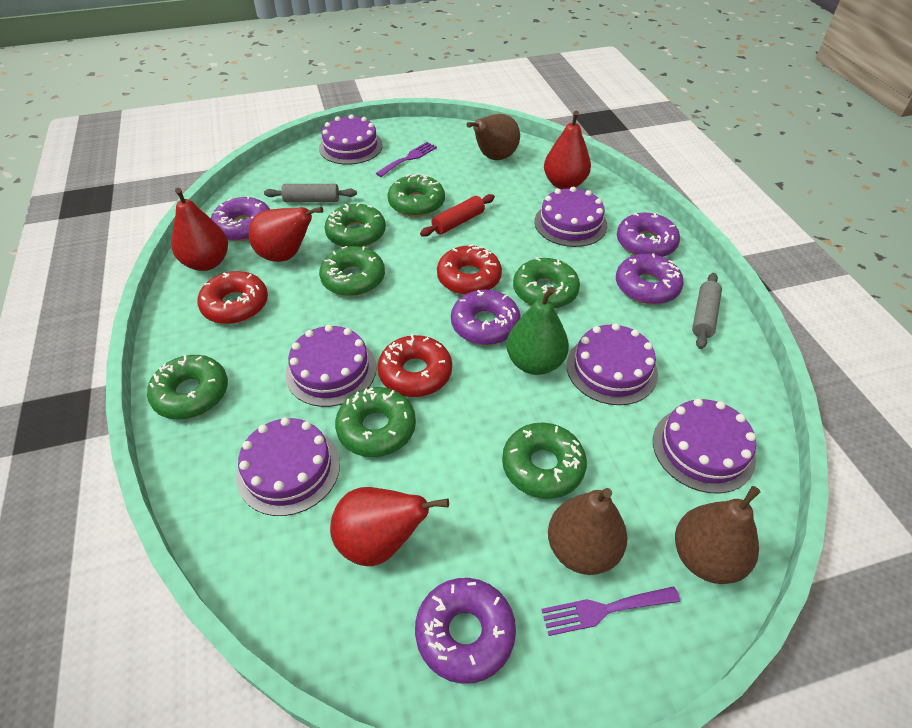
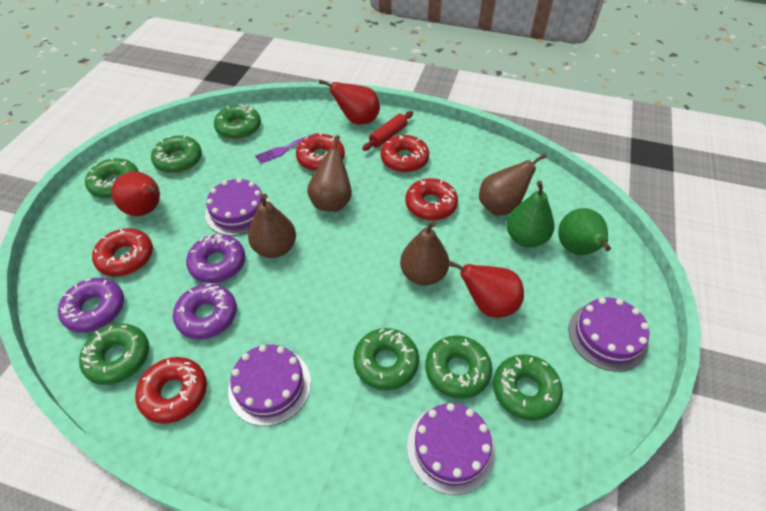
brown pear: [467,114,520,160] [548,488,627,575] [675,486,760,584] = 3 -> [248,194,296,258] [307,135,352,212] [400,221,449,286] [479,153,547,215] = 4
green pear: [506,287,569,375] = 1 -> [506,181,554,247] [558,208,611,255] = 2
grey rolling pin: [264,184,357,202] [692,273,722,349] = 2 -> none = 0
purple cake: [236,417,340,516] [285,325,376,407] [319,114,383,165] [534,187,607,247] [567,323,658,405] [653,398,756,493] = 6 -> [205,178,269,236] [228,345,311,426] [407,403,496,495] [568,297,649,372] = 4
purple donut: [211,196,270,241] [415,578,516,684] [451,290,521,345] [616,253,684,304] [617,213,680,257] = 5 -> [58,278,124,333] [173,284,237,339] [186,234,245,283] = 3
purple fork: [376,142,437,177] [541,586,680,636] = 2 -> [255,133,318,164] = 1
red donut: [197,271,268,324] [378,334,452,397] [437,244,502,295] = 3 -> [92,228,153,276] [135,357,207,424] [296,133,345,171] [381,135,429,173] [405,178,458,221] = 5
red pear: [171,188,228,271] [249,207,323,262] [330,487,449,566] [544,111,591,189] = 4 -> [112,172,160,216] [319,80,380,125] [448,261,524,318] = 3

